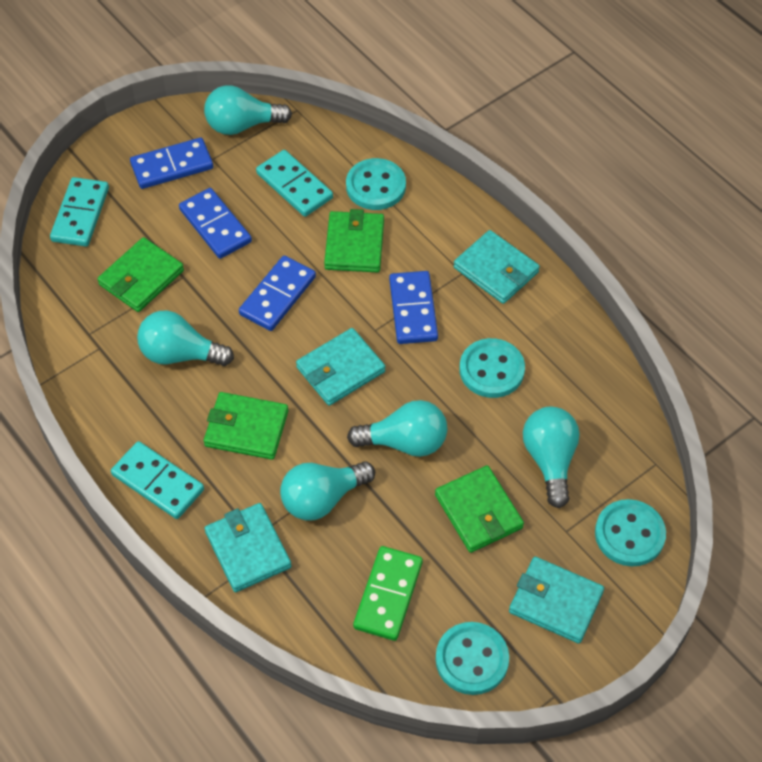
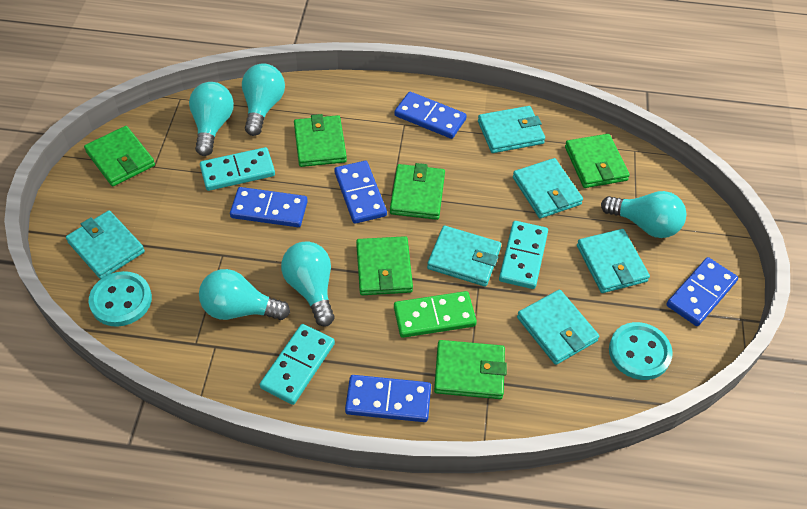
blue domino: [130,138,213,189] [179,188,252,259] [239,255,316,331] [389,271,438,344] = 4 -> [230,187,308,227] [335,161,387,224] [345,375,431,422] [394,92,467,139] [666,257,738,326] = 5
green wallet: [97,237,184,312] [204,392,288,460] [324,209,384,272] [435,465,524,553] = 4 -> [84,126,155,186] [294,114,347,167] [356,236,413,295] [390,163,445,220] [434,340,507,399] [565,134,630,188] = 6
turquoise button: [346,158,406,210] [436,622,509,695] [459,338,525,398] [595,499,666,566] = 4 -> [89,271,152,327] [609,322,673,380] = 2
turquoise wallet: [205,503,291,592] [296,328,386,406] [454,230,540,304] [509,557,604,644] = 4 -> [66,210,145,279] [427,226,501,287] [478,106,545,153] [513,158,583,218] [517,290,599,365] [577,229,650,293] = 6

